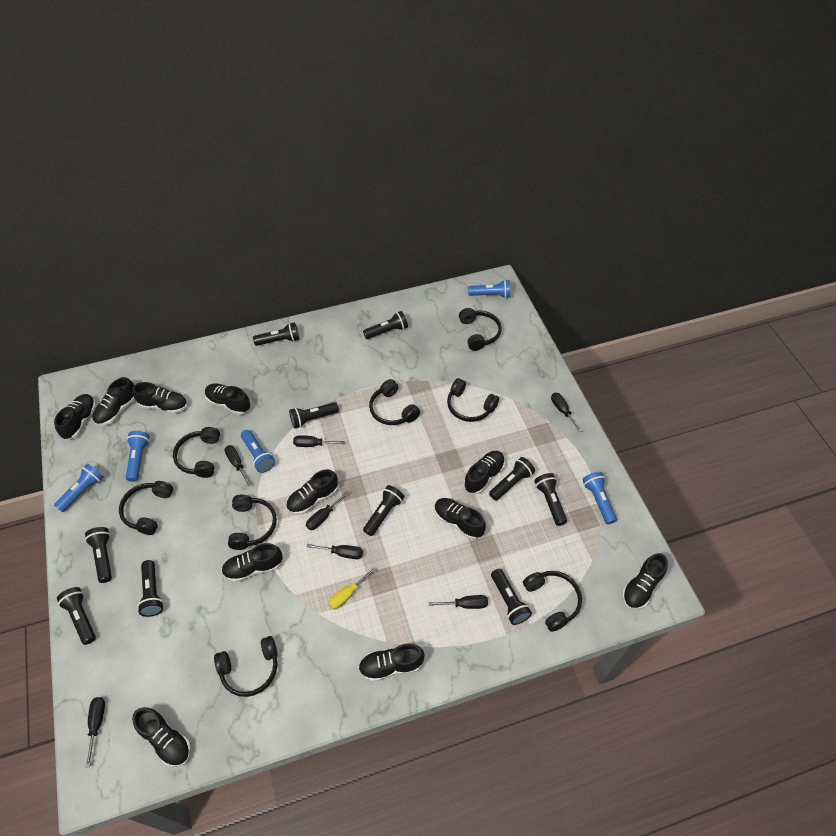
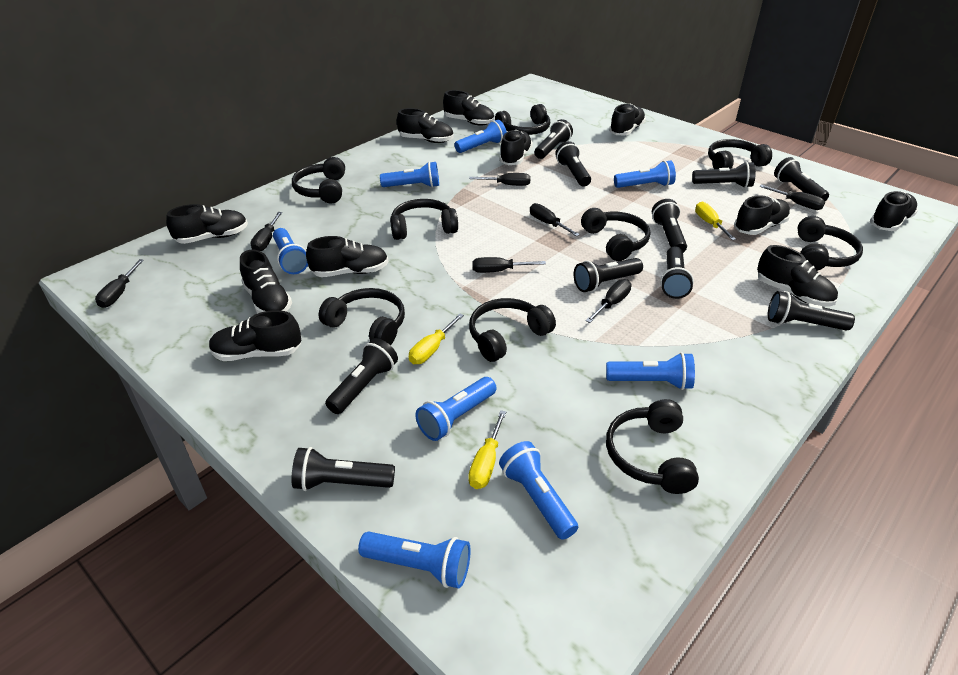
black headphones: [119,481,173,535] [173,427,220,478] [214,636,278,697] [228,495,277,550] [369,379,420,425] [447,378,499,422] [459,308,502,351] [523,571,582,632] = 8 -> [292,157,345,204] [319,288,405,345] [390,199,458,240] [469,298,556,362] [495,104,550,135] [581,208,650,261] [606,399,699,494] [708,139,772,169] [798,216,863,271] = 9
blue flashlight: [54,464,104,512] [126,431,150,482] [241,430,275,473] [468,280,510,299] [582,472,617,524] = 5 -> [273,228,308,274] [358,531,471,588] [380,161,439,188] [415,377,497,441] [454,120,506,153] [499,441,578,540] [606,352,695,390] [614,160,676,188] = 8
yellow screwdriver: [328,567,376,610] = 1 -> [409,313,464,364] [468,410,506,489] [695,202,736,240] = 3

